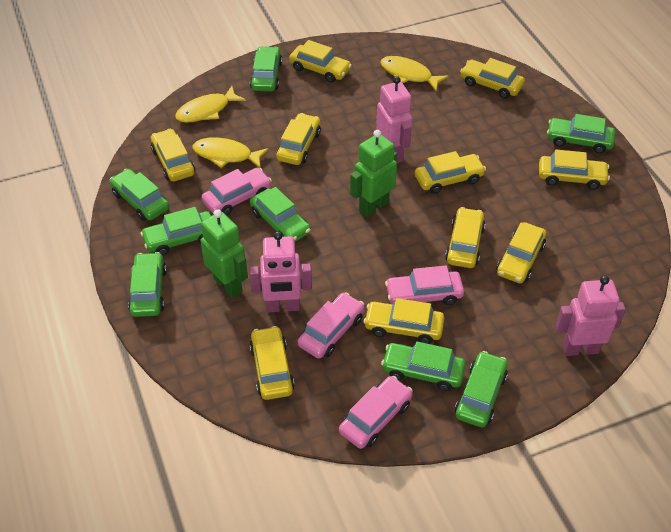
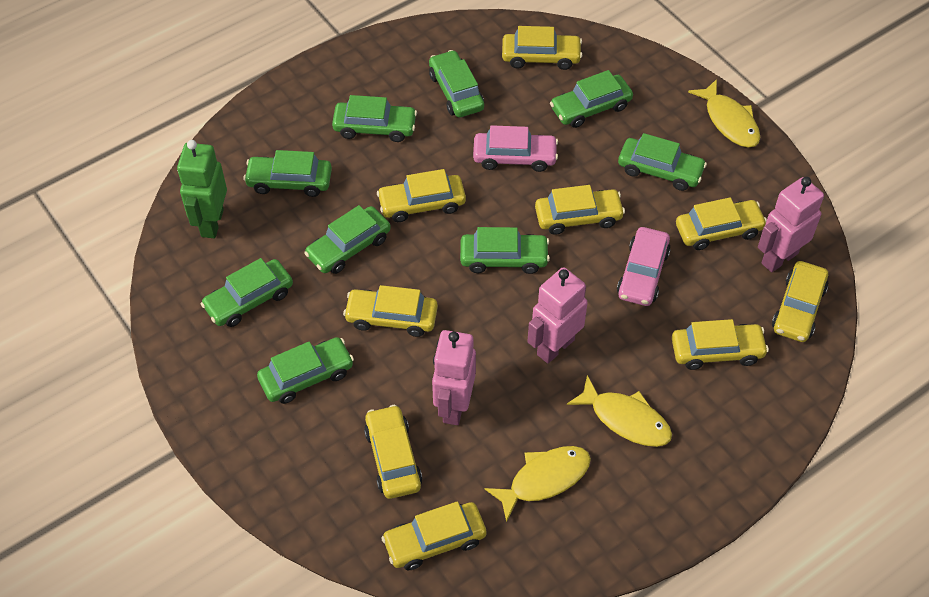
green car: [109,169,169,221] [128,252,167,317] [140,207,211,256] [250,46,282,91] [250,187,310,242] [381,342,466,391] [455,351,508,428] [547,114,616,154] = 8 -> [201,258,293,327] [244,150,332,197] [257,337,354,404] [304,205,391,274] [332,95,417,142] [429,50,484,117] [460,227,550,274] [550,70,633,128] [618,133,707,191] = 9
green robot: [200,209,248,298] [350,130,397,217] = 2 -> [177,140,227,238] = 1
pink car: [201,168,272,216] [298,292,364,359] [339,376,413,449] [385,266,464,305] = 4 -> [473,125,558,172] [617,227,671,306] = 2
yellow car: [151,129,195,182] [249,326,295,400] [276,113,321,165] [289,40,352,83] [364,298,444,344] [415,151,486,194] [445,207,485,268] [460,58,525,99] [497,222,546,284] [539,149,610,190] = 10 -> [343,285,438,337] [364,405,422,499] [377,169,466,222] [381,501,487,570] [502,26,582,70] [535,185,625,235] [672,319,769,370] [676,197,767,250] [772,261,829,342] = 9

